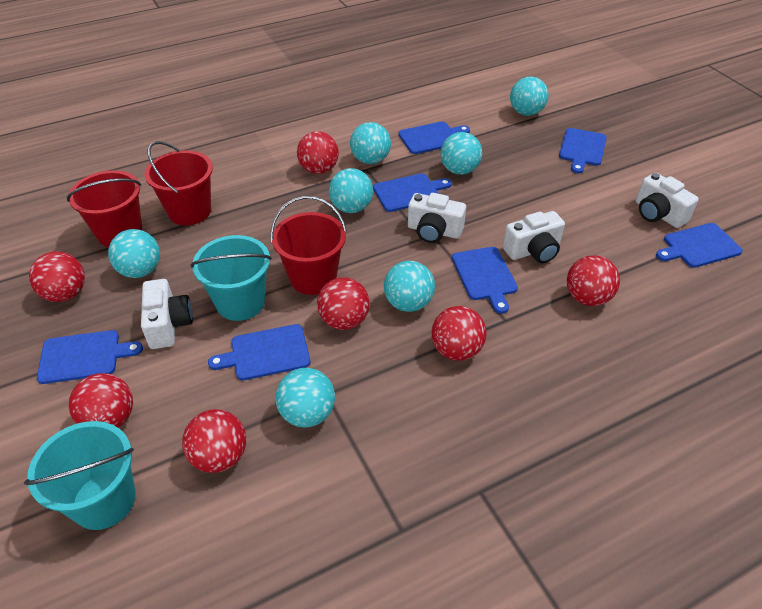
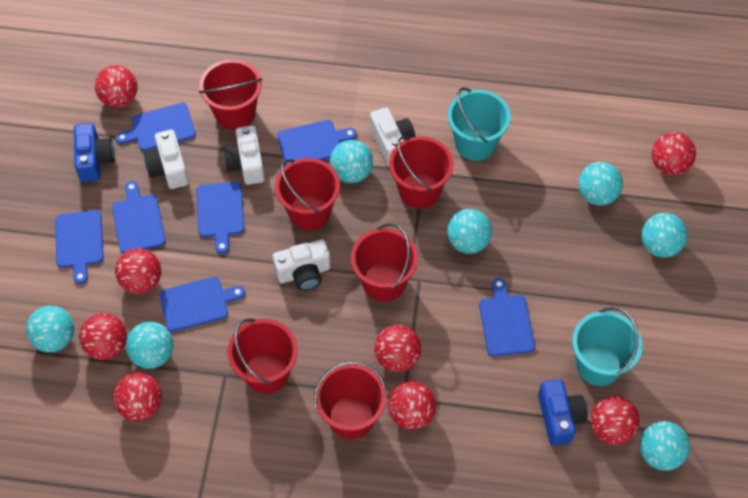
blue camera: none = 0 -> [74,123,115,182] [538,379,588,446] = 2
red ball: [29,252,85,302] [69,373,133,428] [182,409,246,473] [297,131,339,174] [317,277,370,330] [432,306,487,361] [567,255,620,306] = 7 -> [79,313,127,360] [95,65,137,108] [113,373,162,421] [115,248,161,294] [374,325,421,372] [388,381,436,430] [590,396,640,445] [652,132,696,175] = 8
red bucket: [67,170,142,247] [145,141,213,225] [270,196,347,295] = 3 -> [199,59,262,130] [227,318,298,394] [275,158,340,230] [314,361,386,439] [351,223,418,302] [389,136,454,208] = 6

